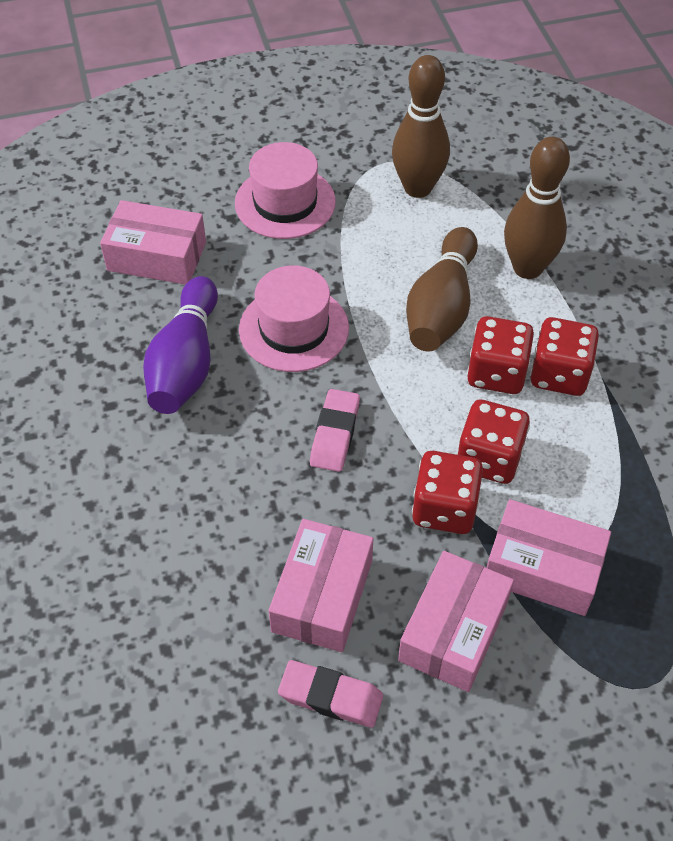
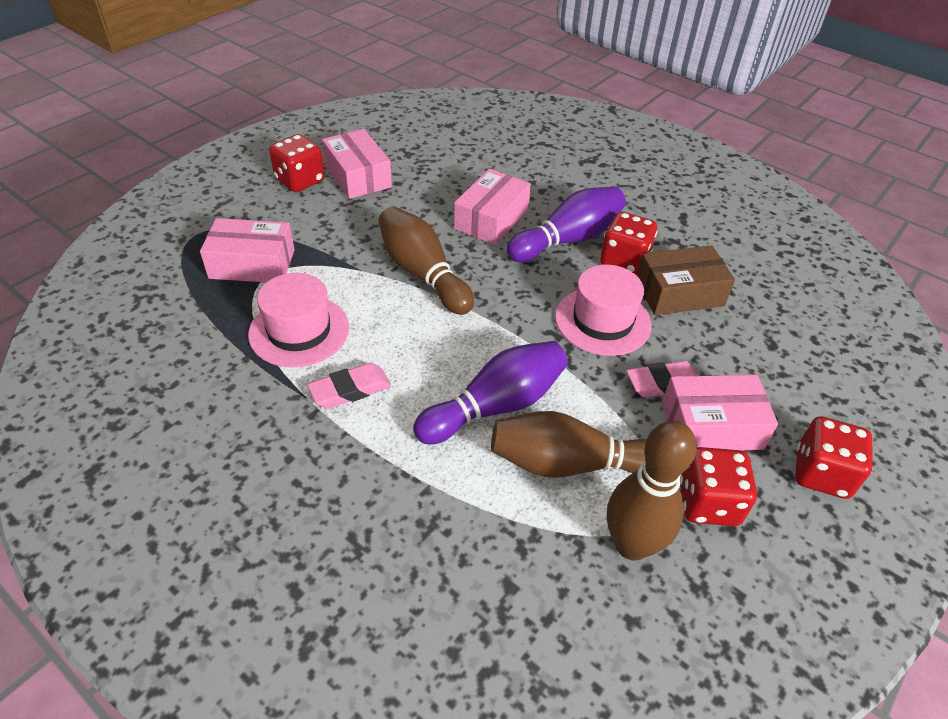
brown box: none = 0 -> [637,245,735,315] = 1
purple bowling pin: [143,276,218,414] = 1 -> [413,341,568,444] [506,186,626,262] = 2

